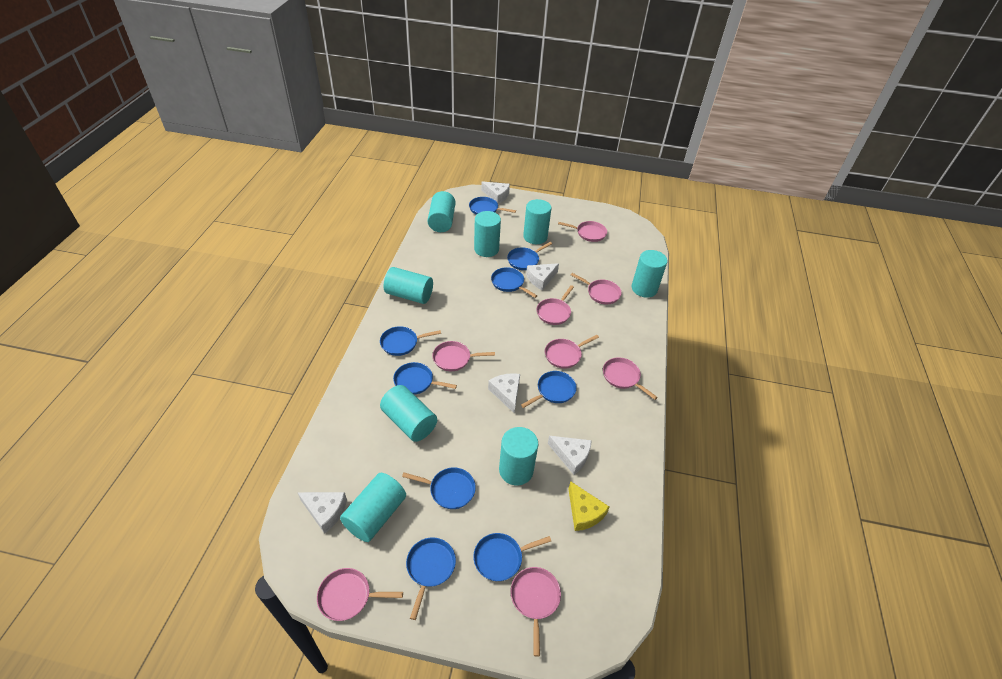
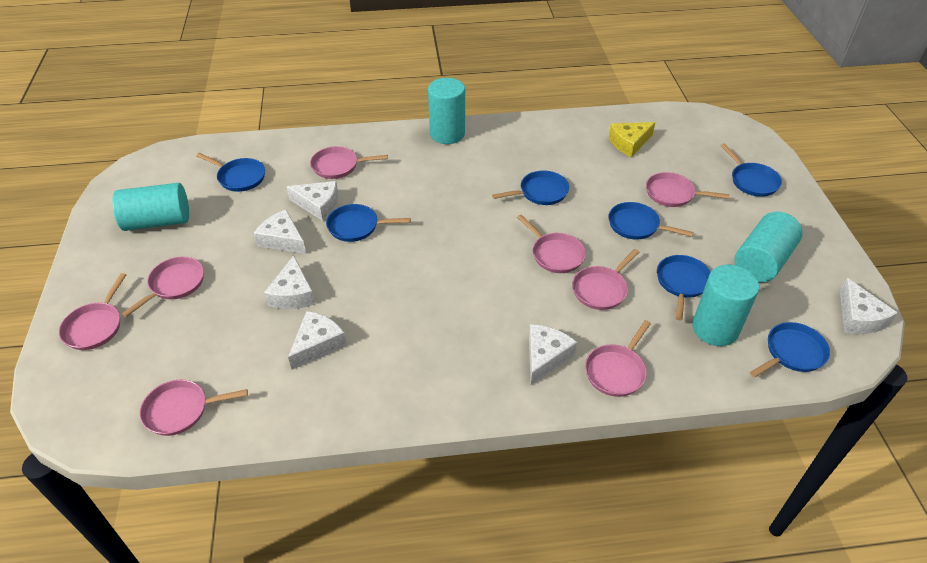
blue pan: [380,326,441,356] [393,362,457,395] [402,467,476,509] [406,537,456,620] [469,197,516,215] [473,533,551,581] [491,267,537,298] [507,242,552,270] [521,371,577,408] = 9 -> [196,153,265,192] [326,204,411,242] [492,170,569,205] [608,202,694,240] [657,255,710,320] [720,143,782,197] [750,322,830,378] = 7
turquoise cylinder: [340,473,406,542] [380,385,437,442] [384,267,433,304] [427,191,455,232] [474,211,501,257] [499,427,538,485] [523,199,551,244] [632,250,667,298] = 8 -> [112,183,189,231] [428,78,465,144] [692,265,759,346] [735,212,803,282] = 4
white cheese: [297,492,347,534] [481,181,510,204] [488,373,520,414] [526,263,559,290] [548,436,592,475] = 5 -> [254,210,306,254] [264,256,315,309] [287,181,338,221] [288,311,347,370] [529,324,577,385] [840,278,898,334] = 6

